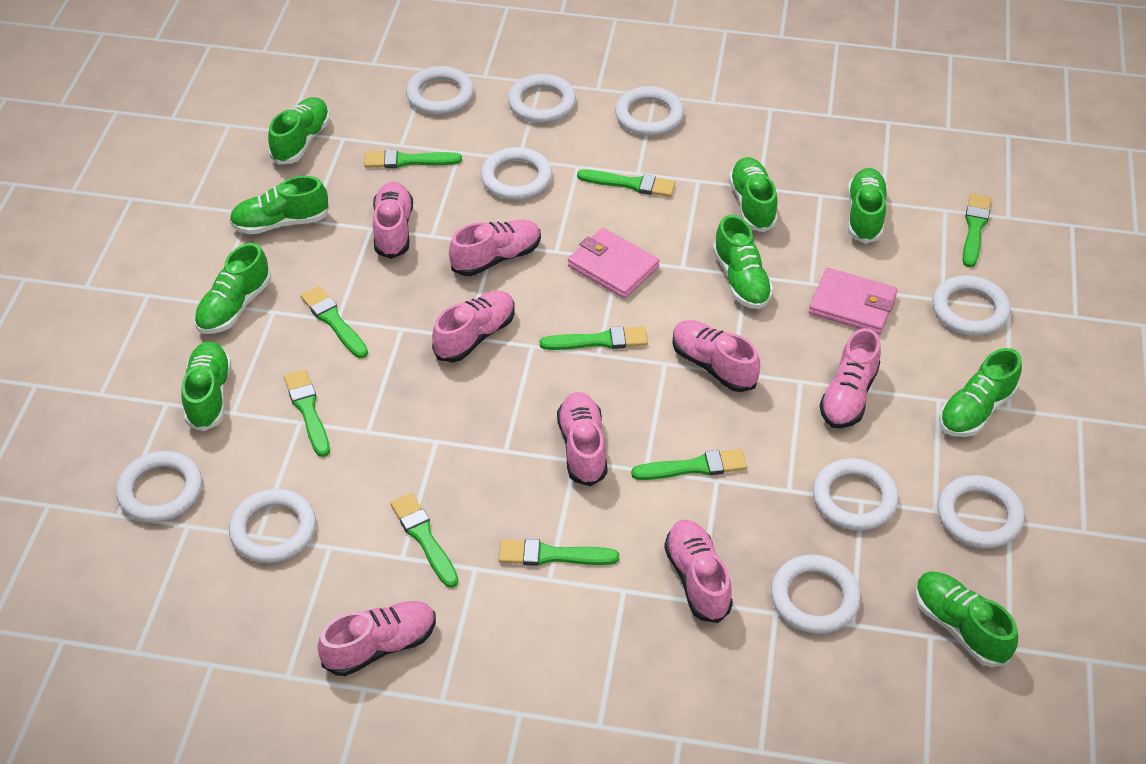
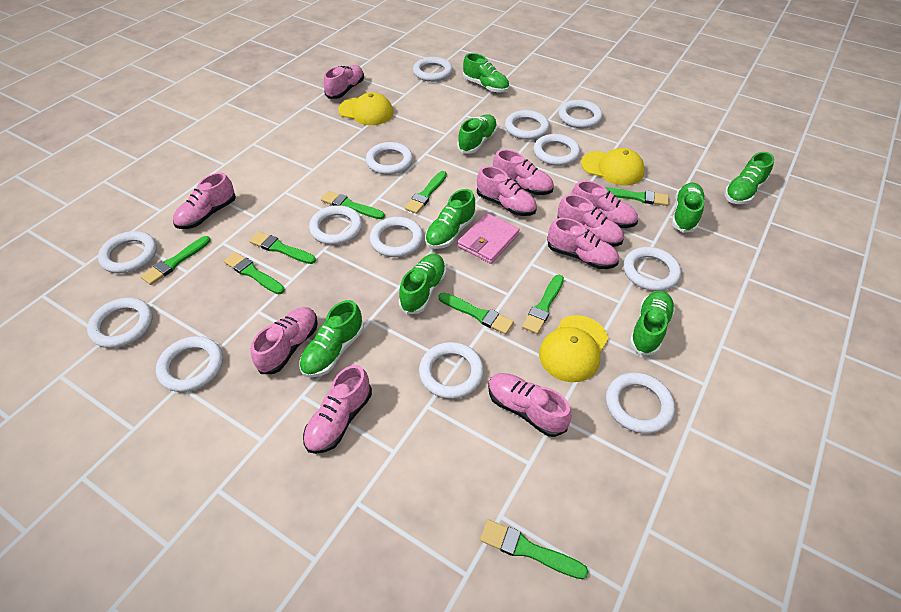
green shoe: [181,341,231,431] [194,243,271,334] [229,176,329,234] [268,97,330,165] [713,215,773,309] [729,157,778,232] [848,168,888,243] [915,571,1018,667] [939,348,1022,437] = 9 -> [300,300,364,378] [398,254,446,315] [425,189,476,249] [457,114,497,153] [463,53,509,93] [629,291,675,355] [672,182,705,233] [724,152,774,204] = 8
pink shoe: [317,601,436,676] [373,181,413,259] [432,291,515,362] [449,220,541,276] [557,392,608,486] [664,520,733,623] [672,320,760,392] [820,328,881,428] = 8 -> [173,173,236,229] [251,307,318,374] [303,365,372,454] [324,65,364,99] [477,166,537,216] [488,373,572,437] [493,149,554,195] [547,218,619,269] [557,194,624,247] [571,180,638,228] = 10
pink wallet: [568,228,660,299] [809,268,898,335] = 2 -> [457,213,520,264] = 1
white ring: [116,451,202,522] [229,489,316,563] [406,66,474,115] [481,147,552,200] [508,74,576,123] [615,86,684,136] [771,555,861,634] [813,458,899,531] [932,275,1010,336] [937,475,1025,548] = 10 -> [87,297,153,348] [98,231,157,273] [156,336,223,392] [309,205,362,245] [366,142,413,175] [370,217,423,257] [413,57,453,82] [419,342,484,399] [505,110,549,140] [534,134,580,166] [559,100,602,128] [606,372,675,434] [623,247,681,291] = 13
yellow cap: none = 0 -> [338,92,393,125] [539,315,608,382] [581,148,645,186] = 3

